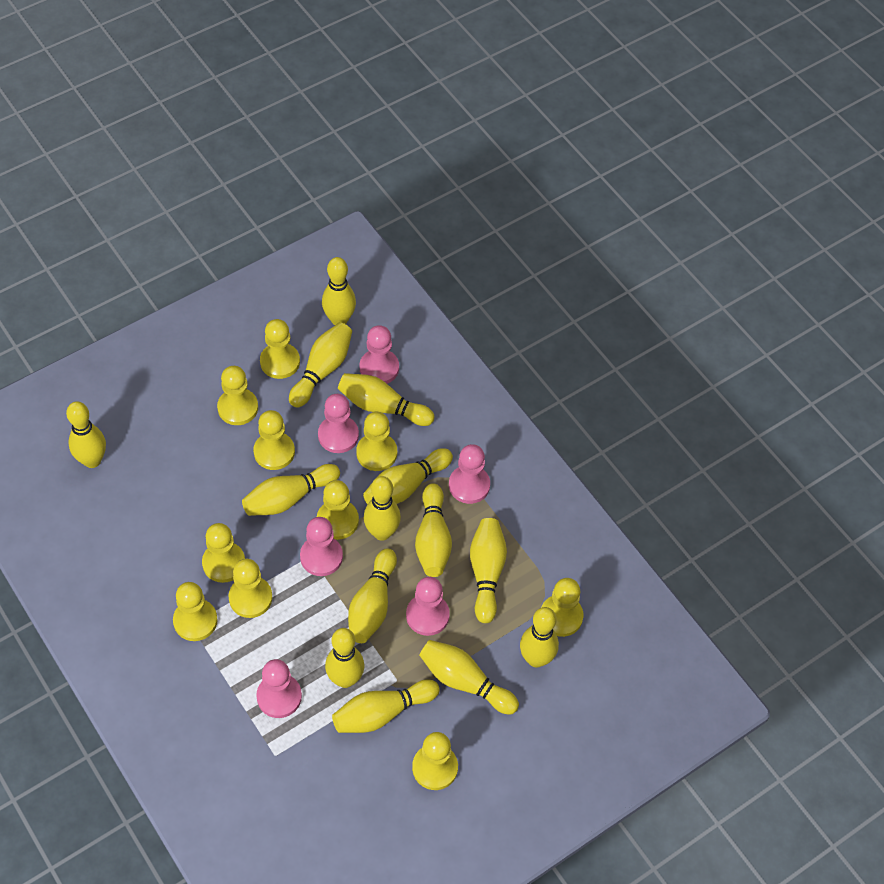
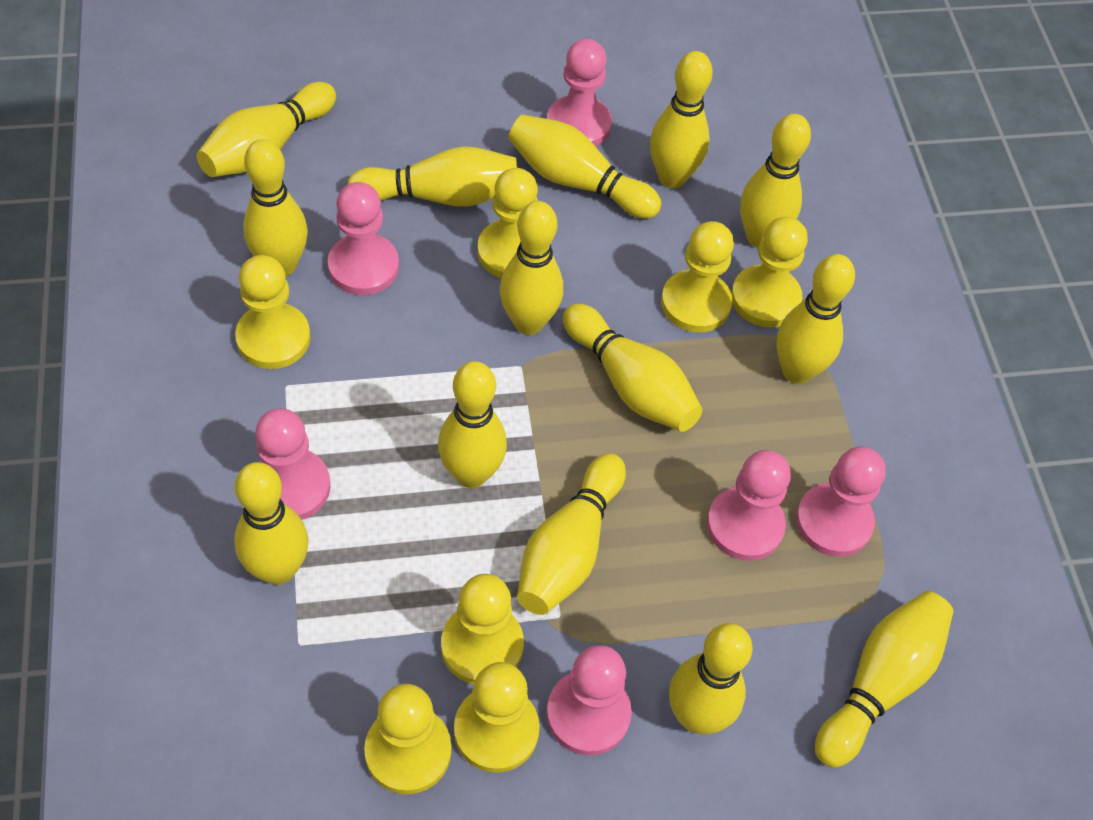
yellow pawn: [173,582,218,641] [202,523,245,583] [217,366,258,425] [228,559,273,618] [253,410,295,470] [260,319,300,379] [317,480,359,540] [356,412,397,471] [412,732,458,790] [541,578,584,637] = 10 -> [235,255,311,369] [364,684,452,794] [441,574,524,684] [454,662,540,773] [477,168,538,278] [661,221,734,332] [731,217,808,327] = 7

